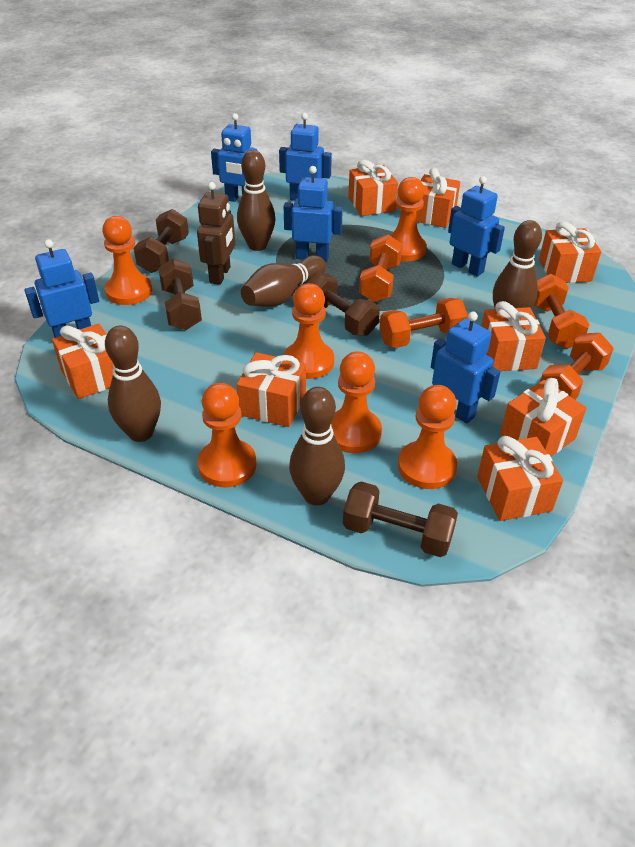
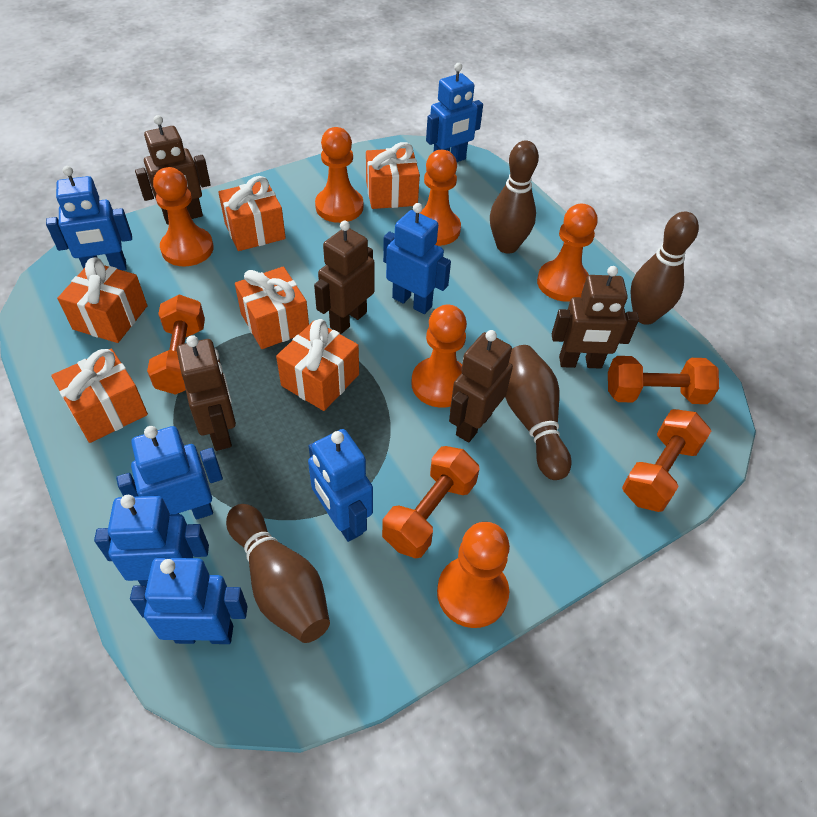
blue robot: [24,239,99,338] [211,113,264,202] [279,113,332,201] [284,166,343,262] [431,311,500,423] [448,176,505,277] = 6 -> [46,166,132,270] [94,495,209,586] [116,426,223,520] [130,558,248,644] [308,429,373,542] [383,203,451,314] [426,63,483,162] = 7
brown bowling pin: [105,326,161,442] [237,150,276,251] [241,255,326,307] [289,387,345,506] [493,220,542,308] = 5 -> [226,504,330,643] [490,140,539,254] [505,345,571,480] [631,212,699,325] = 4
brown dumbbell: [134,209,189,273] [158,258,202,330] [305,272,380,336] [343,482,458,557] = 4 -> none = 0
brown robot: [197,182,235,285] = 1 -> [135,115,211,225] [177,335,236,451] [314,221,375,334] [449,330,513,442] [552,266,639,369] = 5
orange gift: [52,323,113,399] [237,352,306,427] [348,160,398,216] [416,168,460,228] [477,436,563,521] [481,301,546,371] [500,378,586,456] [539,221,601,283] = 8 -> [51,349,148,443] [57,257,147,343] [218,176,286,251] [235,266,309,349] [276,319,359,411] [366,142,420,209] = 6

